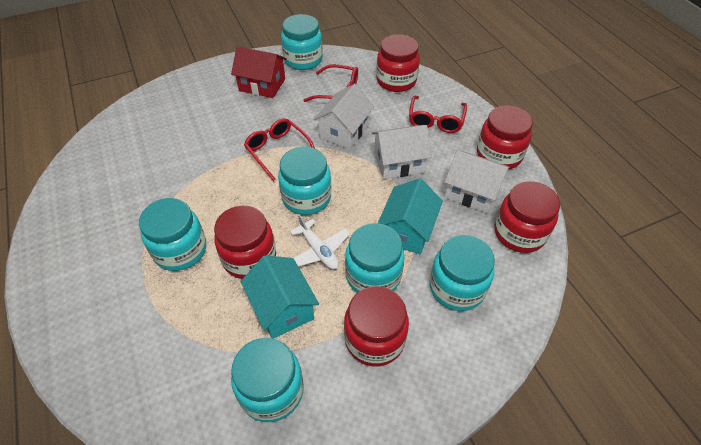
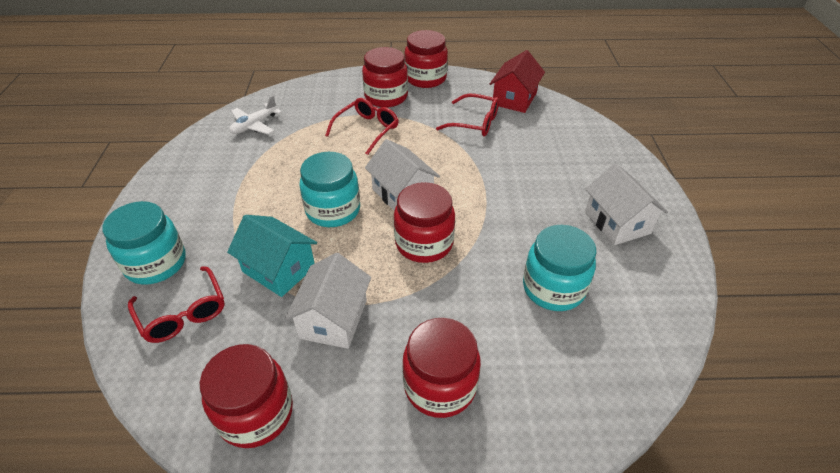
turquoise house: [241,255,319,339] [378,178,443,254] = 2 -> [227,215,317,297] = 1
turquoise jar: [139,198,206,271] [231,338,304,422] [278,147,331,215] [281,14,323,70] [345,223,405,293] [429,235,495,311] = 6 -> [102,201,186,285] [299,152,360,227] [523,225,597,311] = 3

